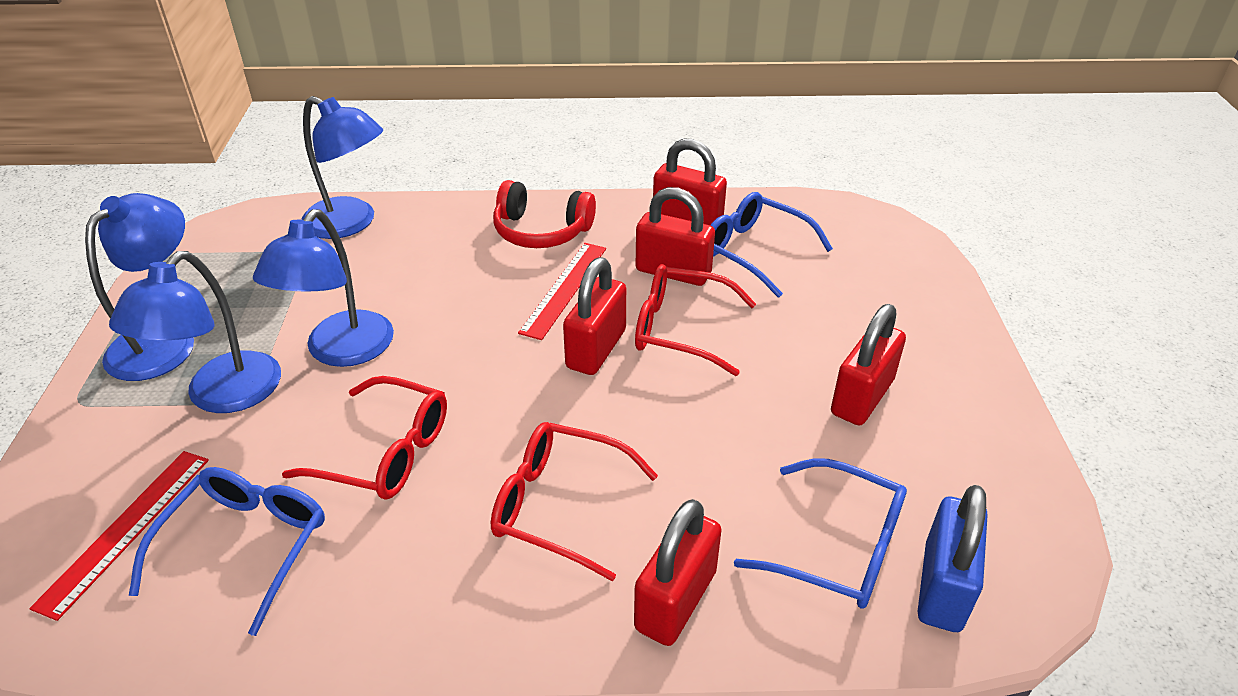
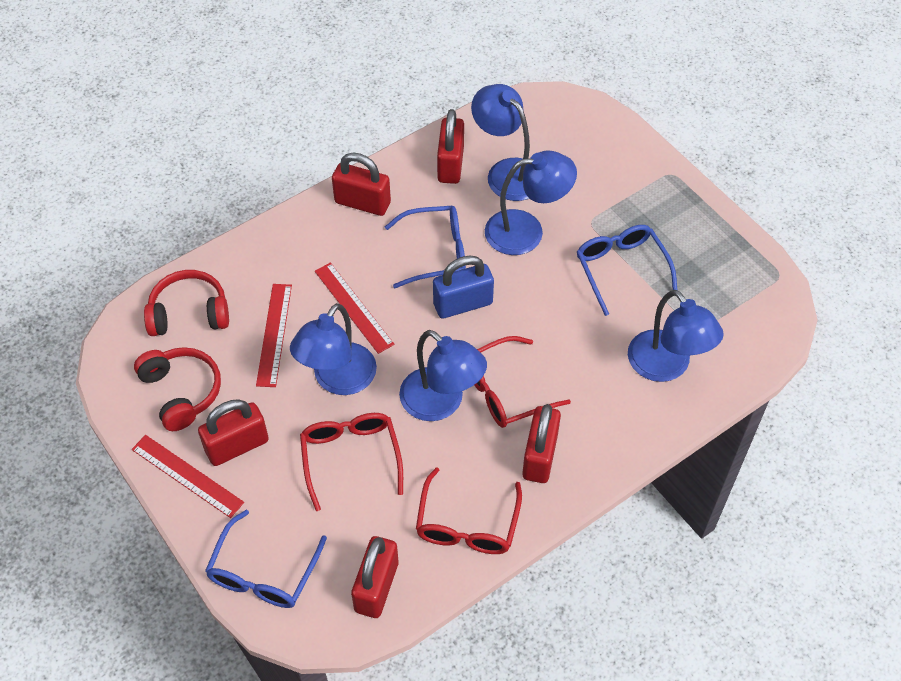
blue lamp: [85,193,194,381] [109,251,281,413] [253,209,394,367] [301,96,383,239] = 4 -> [290,303,377,395] [399,330,487,421] [471,84,530,201] [485,150,577,255] [628,290,724,382] = 5
red headphones: [493,180,596,248] = 1 -> [134,347,221,431] [144,270,229,336] = 2
red ruler: [29,451,209,621] [518,243,606,340] = 2 -> [132,435,244,518] [256,284,292,387] [315,262,395,354] = 3

